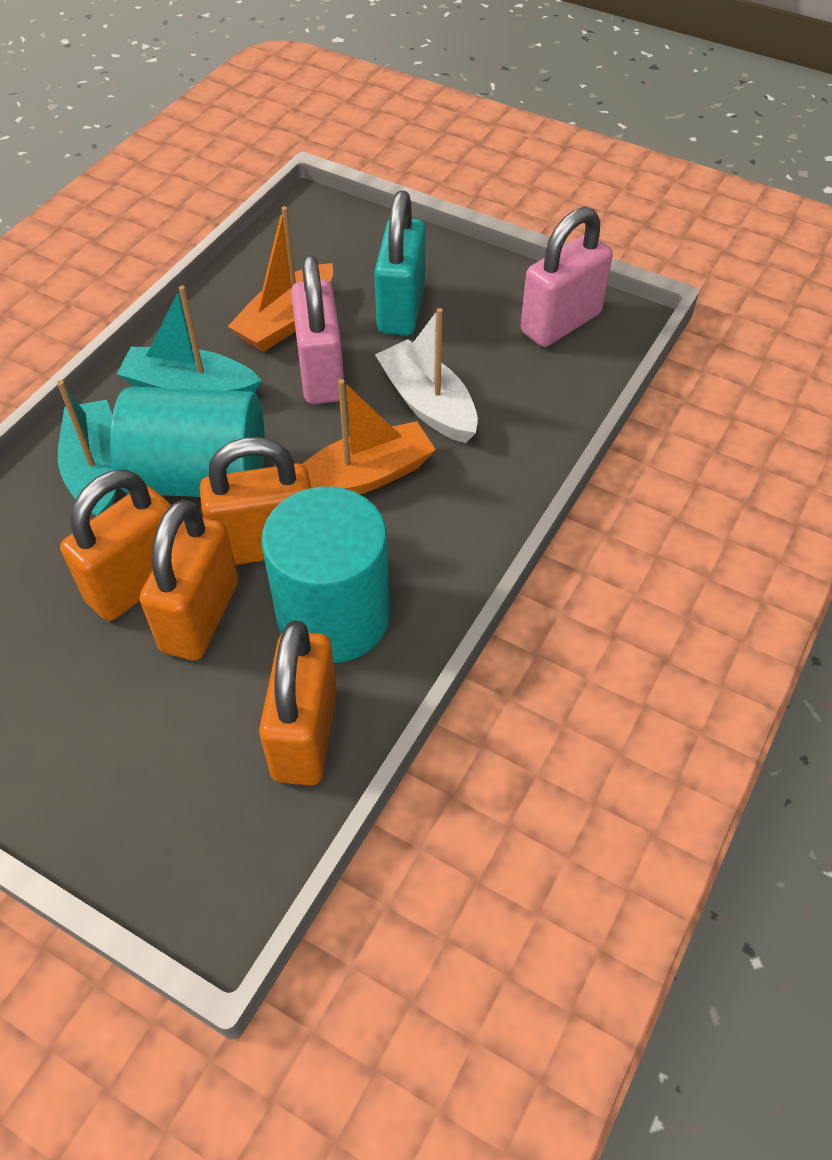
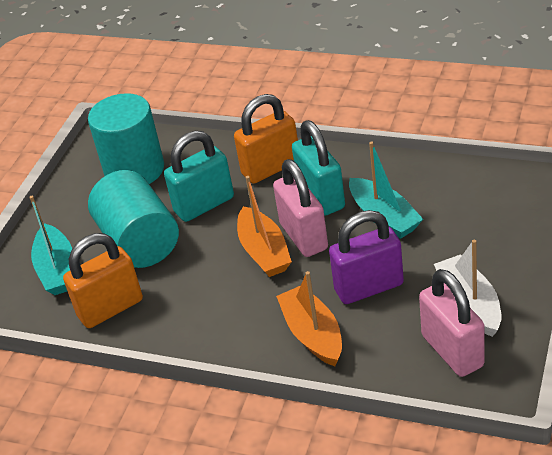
orange padlock: [60,469,171,621] [140,499,238,660] [200,437,311,565] [259,621,337,786] = 4 -> [63,233,143,328] [234,94,298,184] = 2
purple padlock: none = 0 -> [329,210,404,304] = 1
turquoise padlock: [374,191,425,336] = 1 -> [164,131,234,222] [292,120,345,216] = 2

